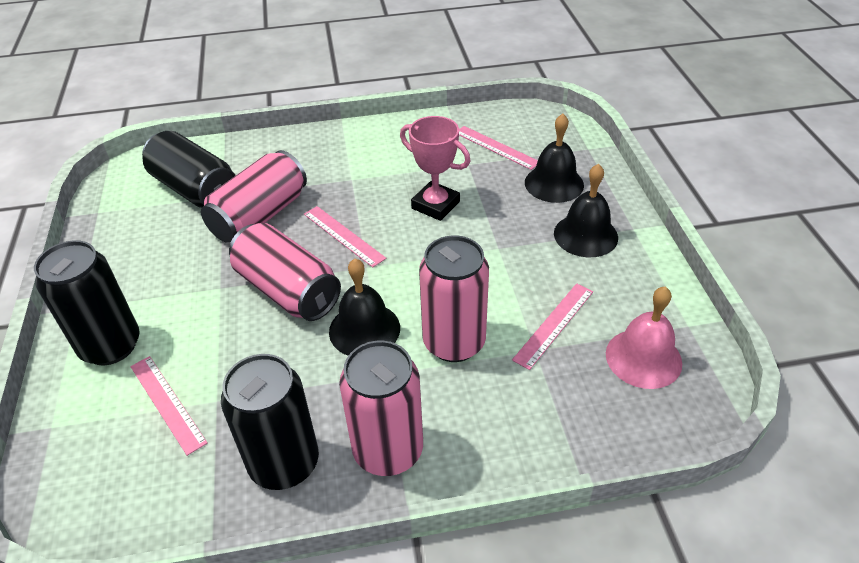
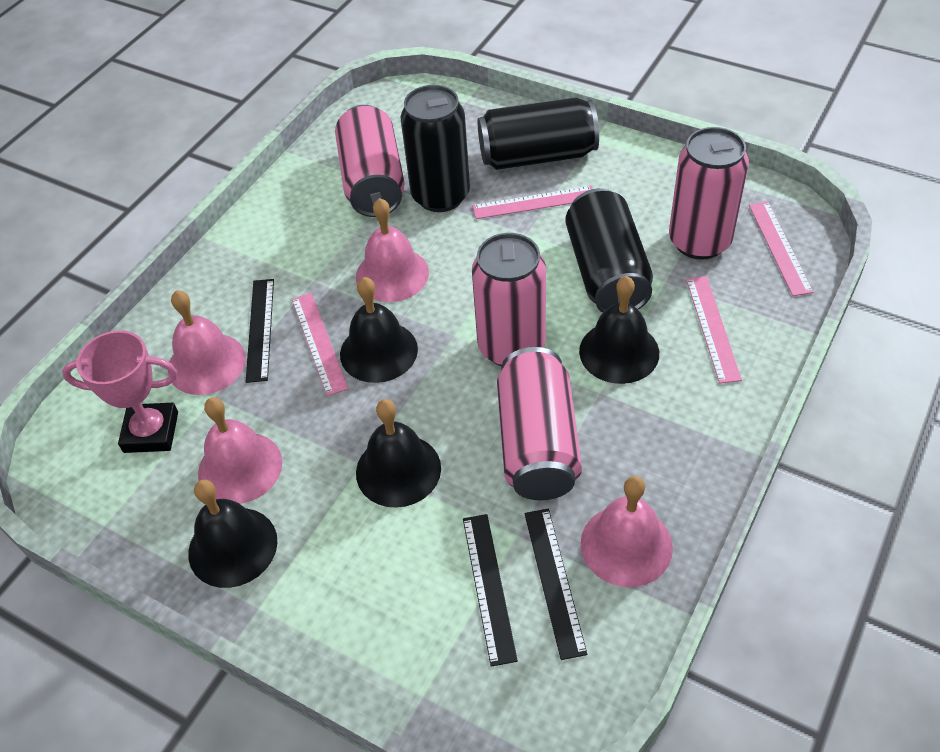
black bell: [329,259,400,356] [525,114,584,203] [554,164,618,257] = 3 -> [188,479,277,588] [340,277,418,383] [356,399,441,508] [579,276,659,384] = 4
black ruler: none = 0 -> [246,279,274,383] [463,514,518,667] [524,509,587,660] = 3
pink bell: [606,287,682,389] = 1 -> [168,290,246,395] [198,397,282,504] [356,198,429,302] [581,476,673,587] = 4

